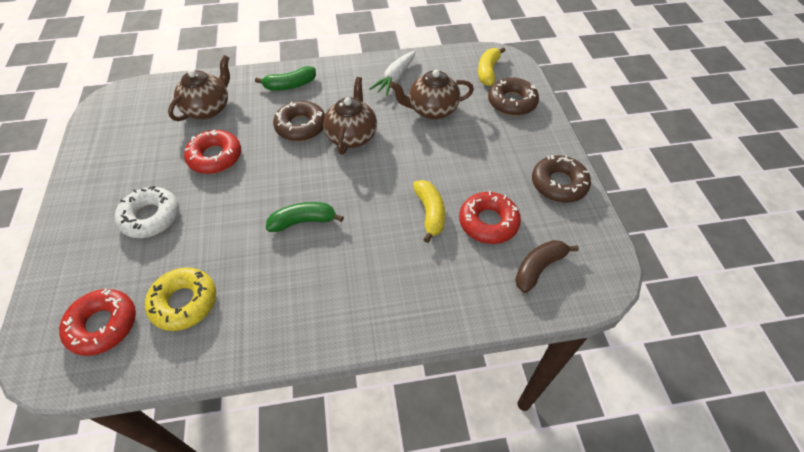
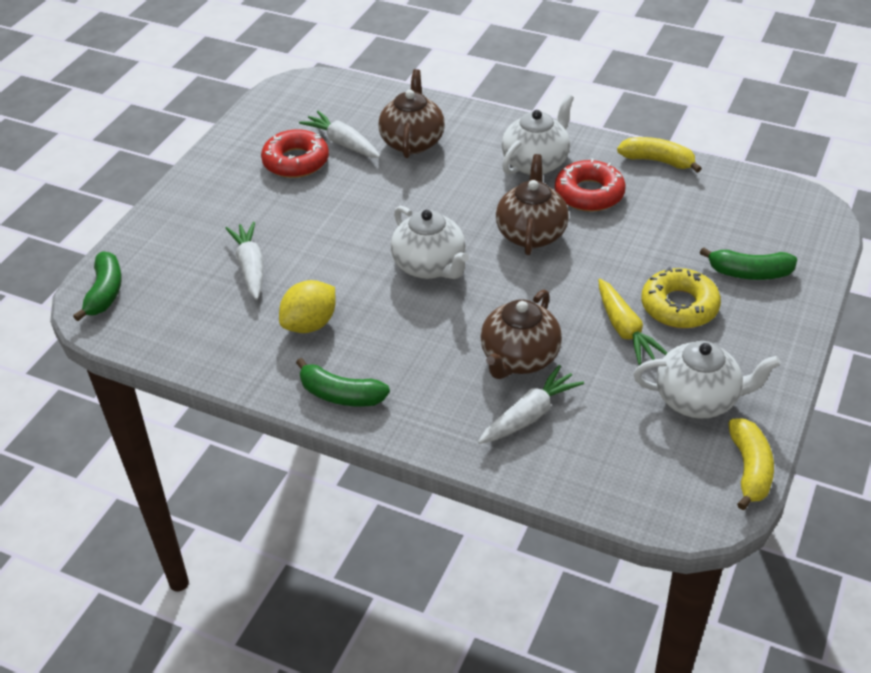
brown banana: [515,240,579,293] = 1 -> none = 0
brown donut: [273,101,325,141] [488,77,539,116] [532,155,591,203] = 3 -> none = 0
green banana: [255,66,316,91] [266,202,344,232] = 2 -> [73,251,122,321] [296,358,390,406] [700,247,797,280] = 3
red donut: [59,289,136,356] [184,130,241,174] [459,191,521,244] = 3 -> [261,129,329,178] [555,158,626,212] = 2
white carrot: [369,51,416,96] = 1 -> [225,222,263,300] [299,111,380,158] [478,365,584,444] = 3
white donut: [115,186,179,238] = 1 -> none = 0
white teapot: none = 0 -> [391,206,469,279] [502,94,574,175] [633,341,781,418] = 3
yellow carrot: none = 0 -> [598,279,667,365] = 1
yellow lemon: none = 0 -> [279,280,336,333] = 1

